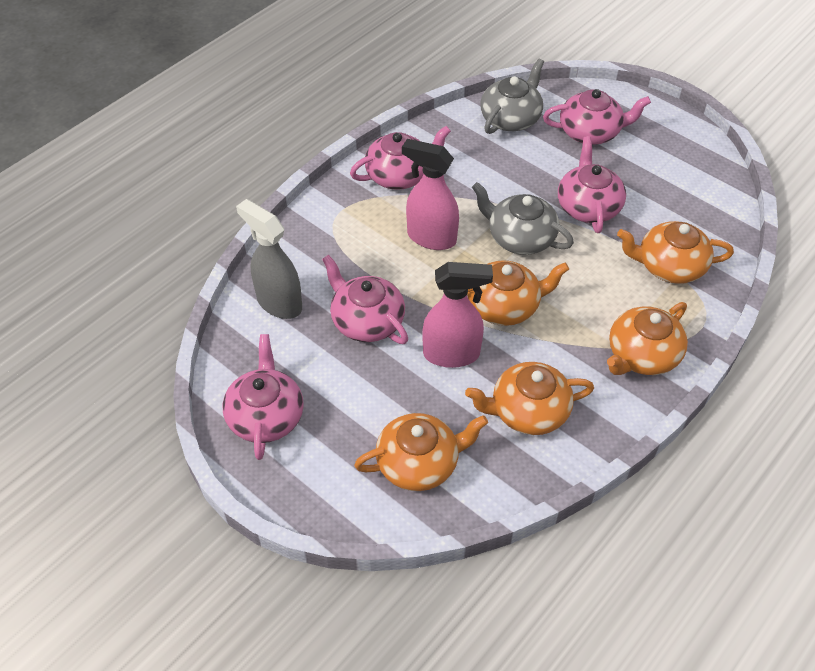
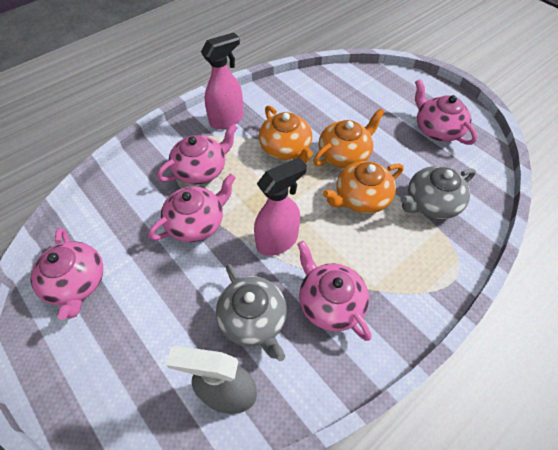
orange teapot: [354,413,488,491] [465,362,594,435] [467,260,569,326] [607,302,688,375] [617,221,734,284] = 5 -> [259,105,313,163] [313,109,385,168] [323,161,403,213] = 3

